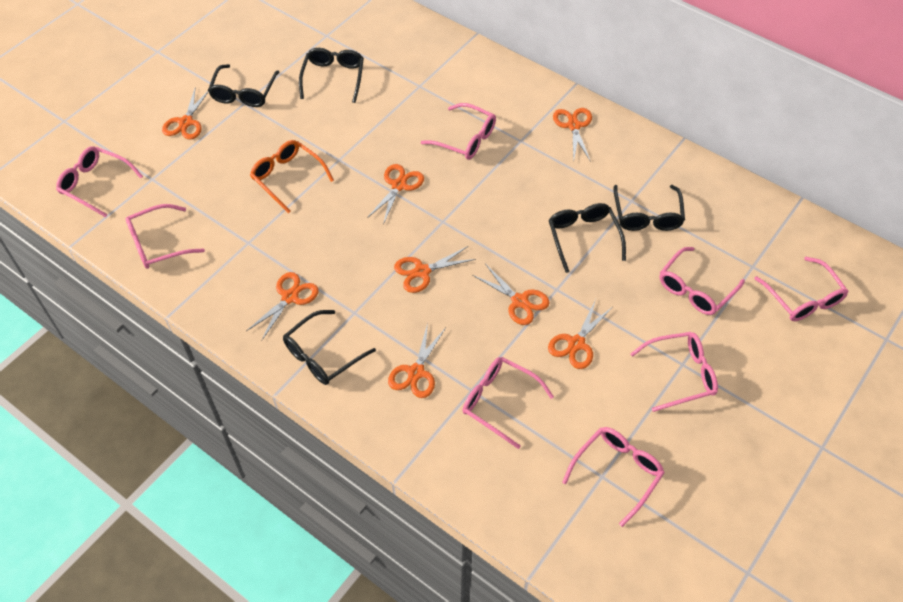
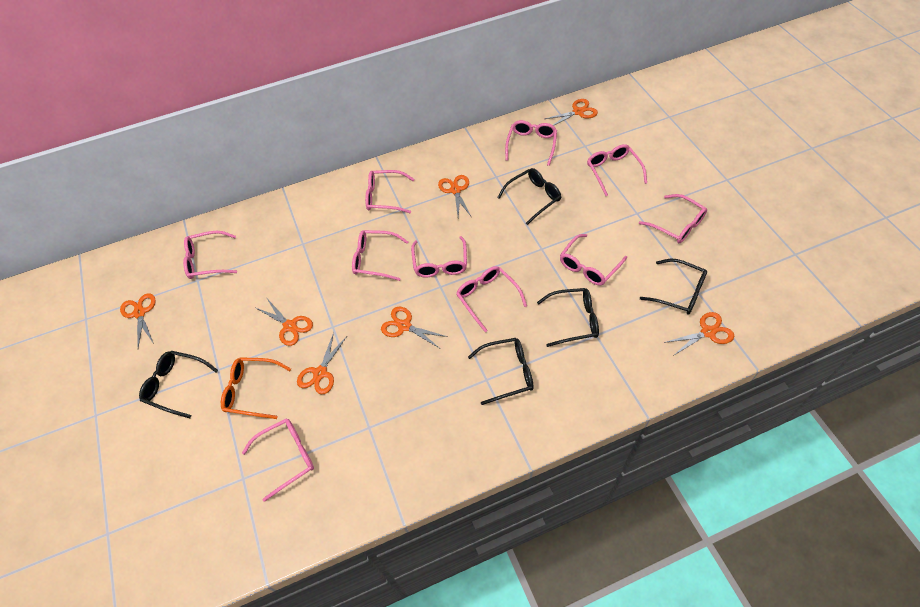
orange scissors: [162,89,209,140] [246,272,319,341] [367,164,424,224] [388,323,446,398] [394,246,476,293] [472,265,550,325] [548,299,612,369] [553,108,592,162] = 8 -> [120,293,156,348] [256,299,313,346] [297,332,348,394] [381,307,448,348] [438,175,471,217] [545,99,598,126] [664,312,734,356] = 7
pink glasses: [56,146,143,217] [125,204,205,269] [421,103,496,160] [462,357,554,449] [562,427,665,527] [630,332,718,412] [660,247,745,315] [754,257,849,321] = 8 -> [183,231,237,279] [242,418,314,502] [352,230,408,281] [365,170,415,213] [411,236,467,277] [456,266,527,332] [505,120,557,166] [560,234,627,285] [587,144,647,196] [639,194,707,243] = 10

